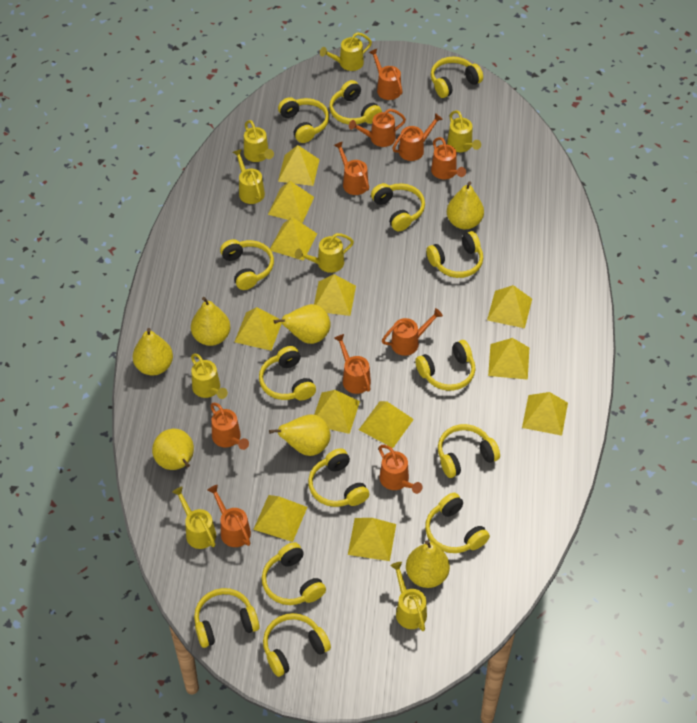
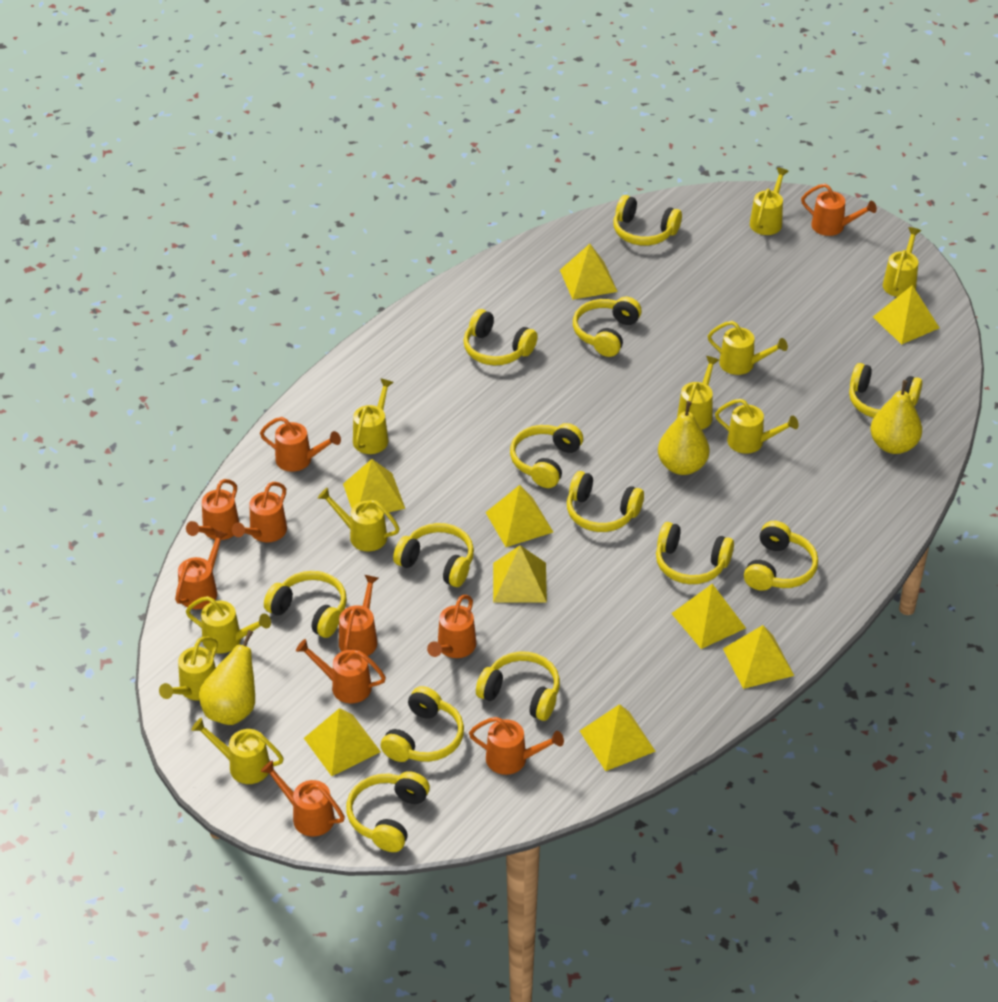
yellow headphones: [194,588,260,648] [220,239,274,290] [259,346,316,400] [262,542,326,605] [263,613,331,677] [278,97,329,143] [308,448,369,507] [329,80,382,124] [371,183,425,231] [415,340,476,391] [425,493,490,553] [426,231,483,278] [431,57,483,98] [438,424,500,478] = 14 -> [264,571,347,638] [346,771,430,852] [381,686,464,762] [393,523,474,587] [463,309,538,365] [476,651,560,721] [510,423,583,488] [567,471,644,532] [573,297,642,357] [613,195,682,246] [656,522,734,584] [744,521,818,591] [849,363,922,418] = 13
yellow pear: [133,328,173,376] [152,429,194,470] [191,297,230,346] [269,414,330,456] [274,304,331,344] [406,540,450,588] [447,181,484,229] = 7 -> [199,630,255,725] [658,401,709,475] [870,380,922,454] = 3
yellow pyramid: [235,307,282,351] [253,495,307,542] [268,181,314,223] [270,217,317,261] [278,145,320,186] [314,274,356,316] [314,390,360,434] [348,518,396,561] [359,401,414,448] [487,285,532,328] [488,338,529,380] [522,392,568,436] = 12 -> [304,708,381,776] [343,459,405,512] [485,485,553,547] [493,545,547,603] [560,244,618,300] [580,704,656,771] [671,584,746,649] [723,625,794,689] [873,285,939,345] = 9
yellow watering can: [172,487,216,549] [191,353,228,399] [233,149,265,204] [244,120,274,162] [295,233,354,273] [320,32,372,71] [390,562,427,631] [447,110,481,152] = 8 -> [159,637,218,701] [186,596,271,653] [191,718,284,784] [318,488,400,551] [353,378,394,454] [677,356,719,429] [708,321,788,375] [715,399,799,454] [750,167,789,235] [883,227,921,297] = 10

